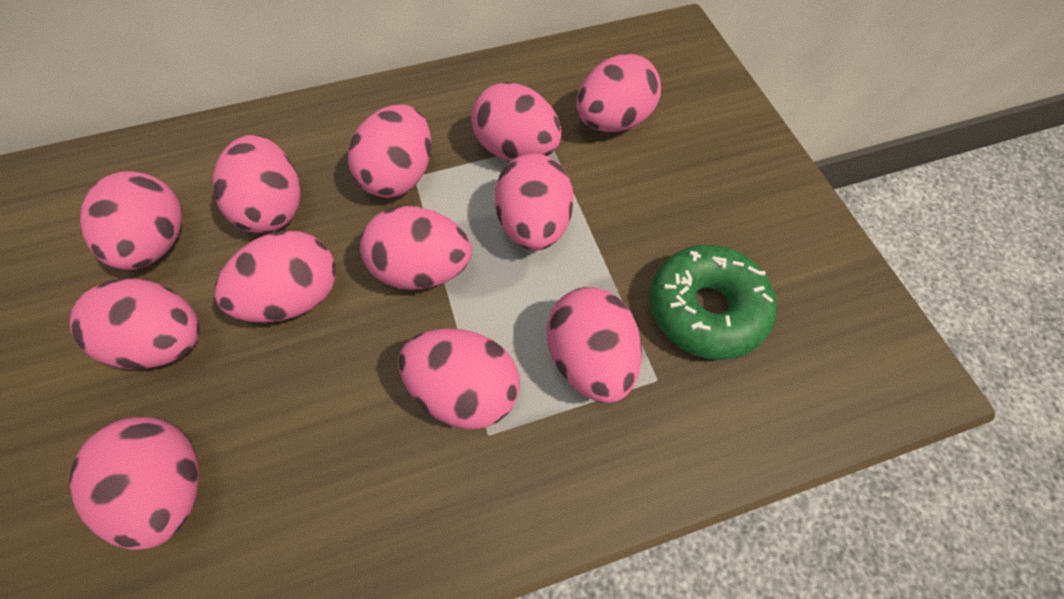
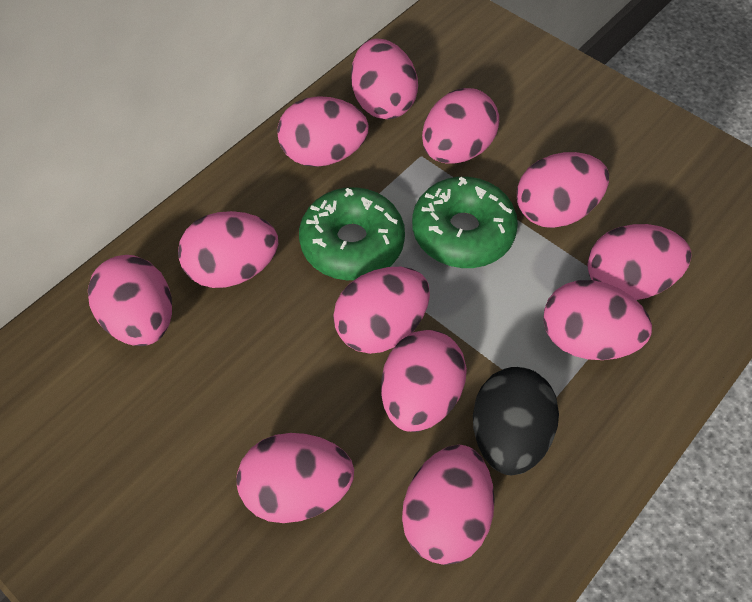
black egg: none = 0 -> [473,367,559,475] = 1
green donut: [650,245,777,360] = 1 -> [299,187,405,280] [412,177,518,268] = 2

